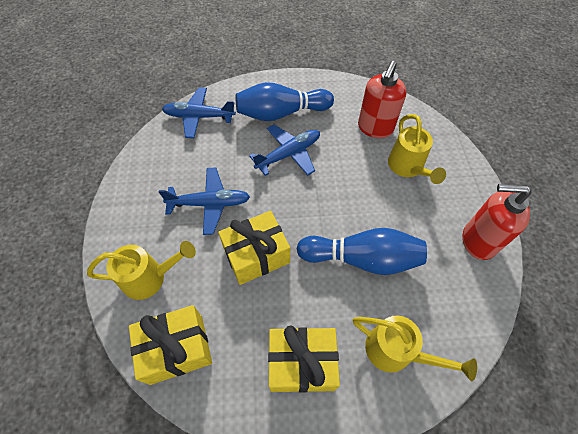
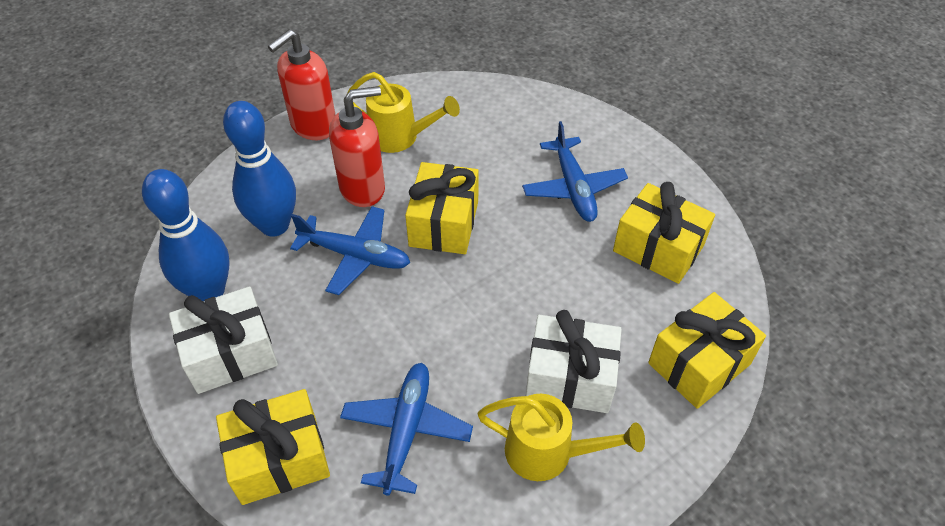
white gift: none = 0 -> [169,286,278,394] [526,310,622,413] = 2
yellow gift: [129,305,212,385] [218,211,290,285] [268,326,340,393] = 3 -> [216,389,330,505] [405,162,479,254] [613,182,715,284] [648,292,766,409] = 4
yellow watering can: [87,241,196,300] [353,315,477,381] [388,114,446,184] = 3 -> [347,72,460,153] [477,394,645,481] = 2

